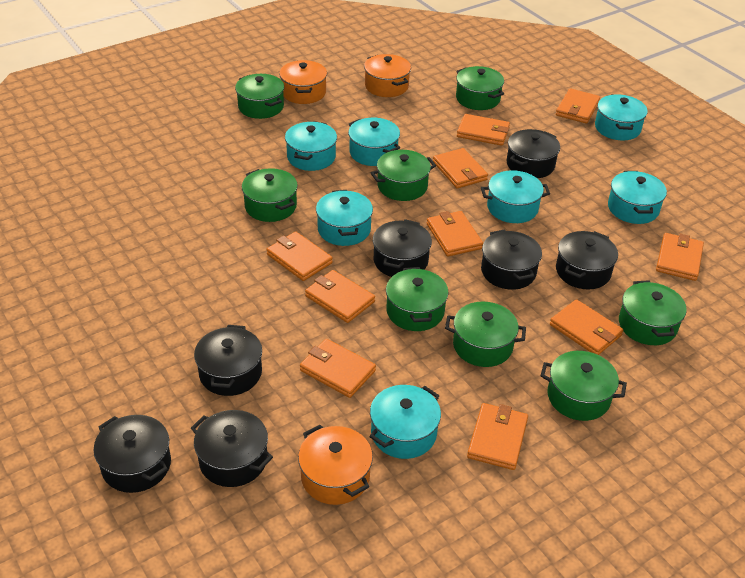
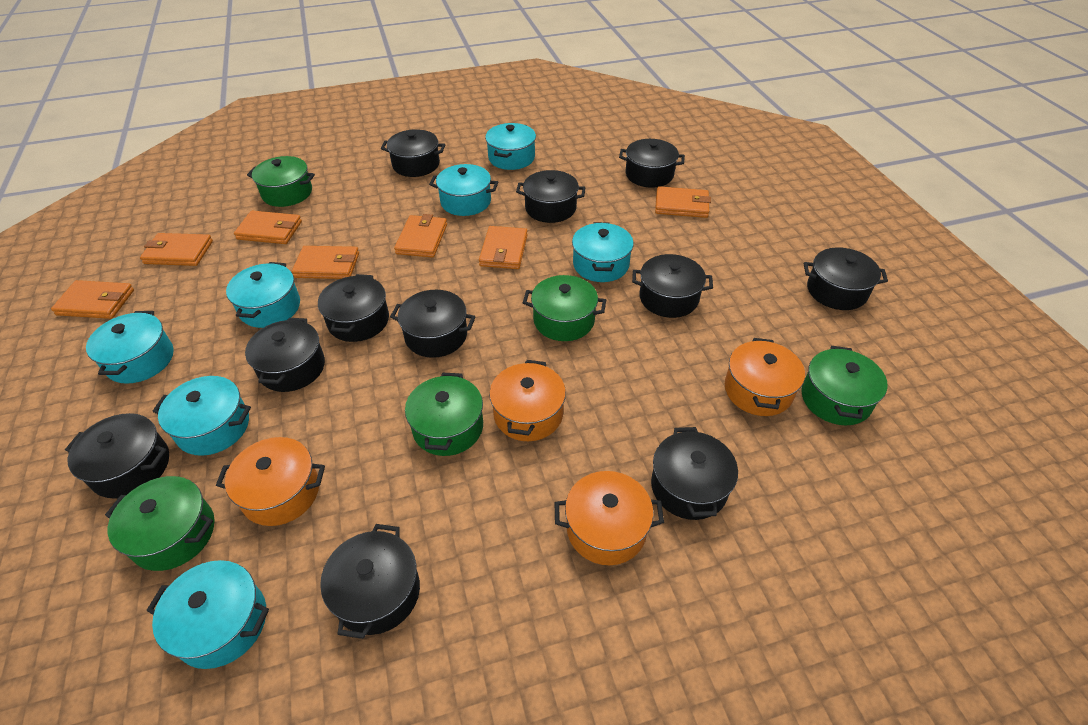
black pot: [94,415,171,493] [191,410,273,487] [194,325,262,396] [373,219,432,277] [481,230,542,290] [506,129,560,178] [556,231,618,289] = 7 -> [65,413,169,499] [245,318,325,392] [318,274,389,342] [320,524,420,639] [381,129,445,177] [390,290,476,358] [516,170,585,223] [619,139,685,188] [632,254,713,318] [651,427,738,520] [804,247,888,310] = 11
green pot: [235,74,284,119] [242,168,298,222] [371,150,436,201] [386,267,449,331] [445,302,526,367] [456,66,504,110] [540,351,627,421] [619,280,687,345] = 8 -> [105,476,215,571] [247,156,315,207] [405,373,483,456] [523,275,606,341] [801,346,888,425] = 5
orange pot: [279,60,327,104] [298,425,373,505] [364,54,411,97] = 3 -> [216,437,325,526] [489,360,566,441] [554,471,664,565] [725,338,805,416] = 4
orange wallet: [266,231,333,281] [300,339,376,398] [305,270,375,323] [427,211,483,257] [433,148,488,189] [457,114,510,146] [467,403,528,470] [550,299,624,355] [556,88,600,124] [656,233,704,281] = 10 -> [51,280,134,319] [140,233,213,266] [234,211,302,244] [292,246,359,279] [394,214,447,258] [479,226,528,269] [655,186,711,218] = 7

